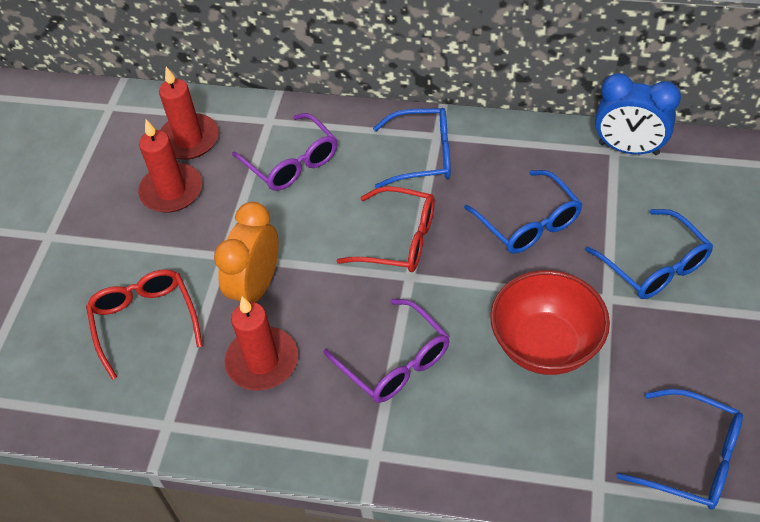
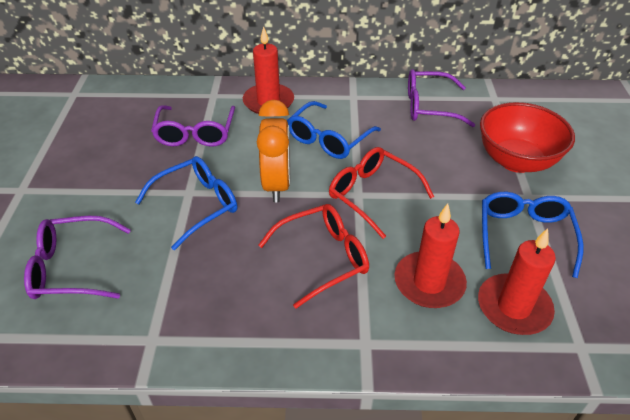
blue clock: [595,73,681,155] = 1 -> none = 0
blue glasses: [373,108,451,188] [464,170,582,254] [585,209,713,299] [617,389,743,510] = 4 -> [135,156,237,250] [287,101,381,159] [482,192,584,278] = 3
purple glasses: [232,113,337,191] [323,299,450,403] = 2 -> [24,216,131,299] [151,105,235,147] [408,69,475,127] = 3

